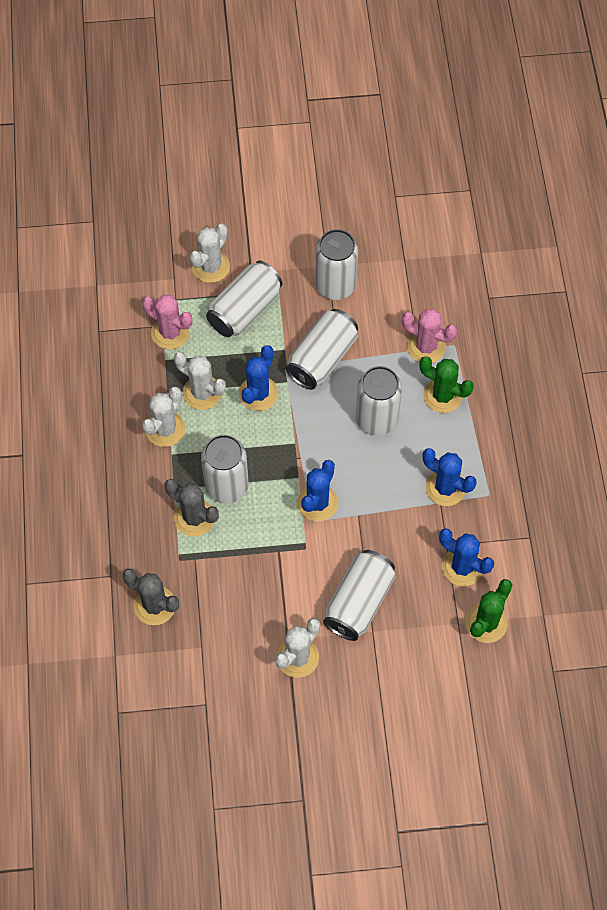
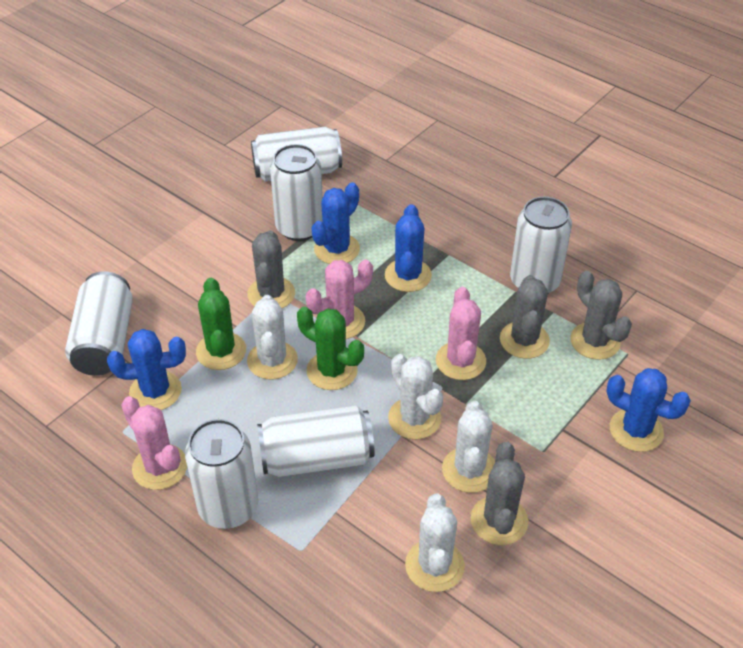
grey cactus: [123,569,179,625] [165,479,219,537] = 2 -> [247,230,295,308] [471,442,528,545] [500,275,550,359] [570,271,632,360] = 4
pink cactus: [142,294,192,349] [402,309,457,363] = 2 -> [121,396,187,490] [306,260,373,339] [436,287,486,380] = 3

